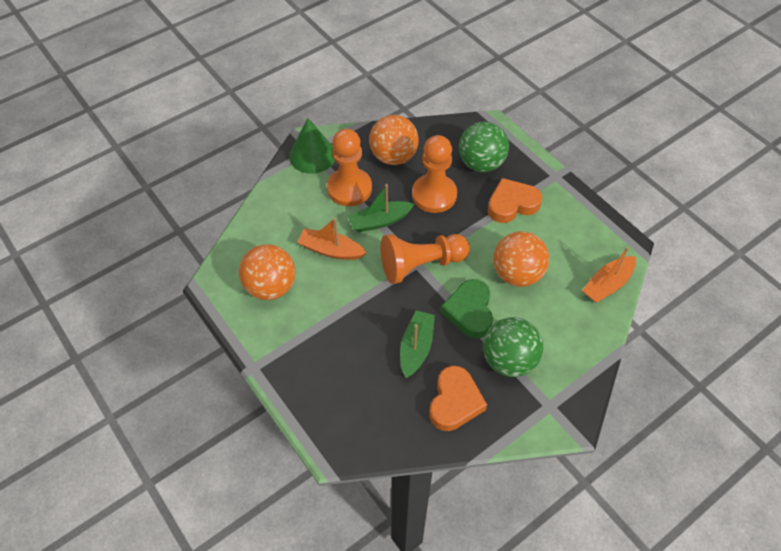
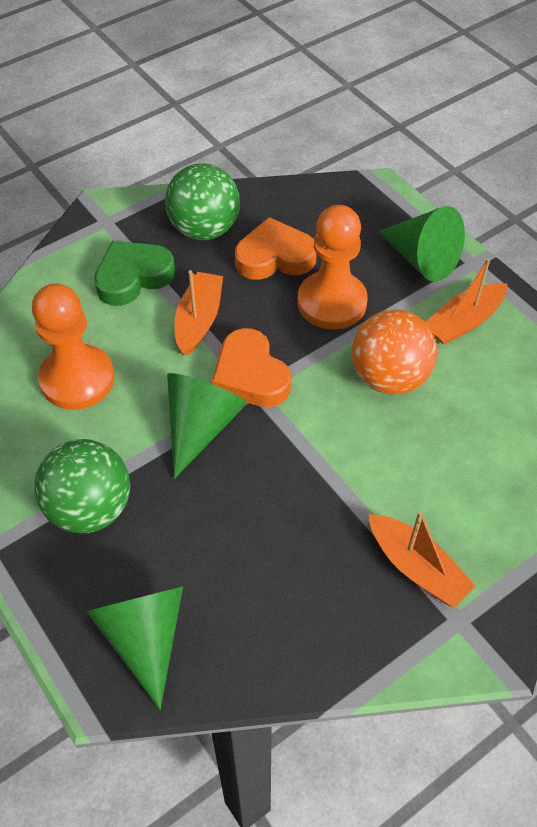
green boat: [348,184,415,232] [400,311,435,378] = 2 -> none = 0
green cone: [289,118,335,174] = 1 -> [86,587,183,710] [167,373,247,479] [378,206,465,282] = 3
orange ball: [239,244,296,300] [369,115,419,165] [493,231,549,287] = 3 -> [352,309,438,395] = 1
orange boat: [297,218,367,260] [582,247,636,303] = 2 -> [174,270,223,356] [369,511,475,608] [426,258,507,345] = 3
orange pawn: [327,129,372,206] [381,234,470,284] [412,135,457,213] = 3 -> [32,283,115,410] [298,205,368,330] = 2

